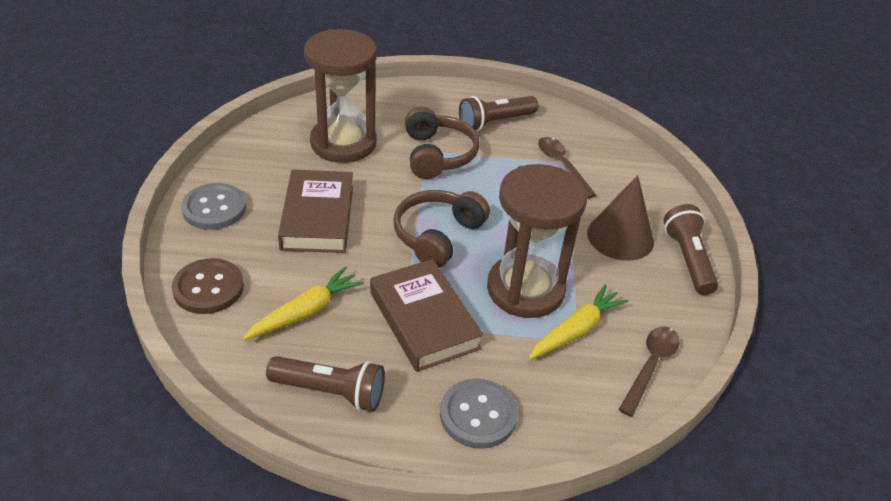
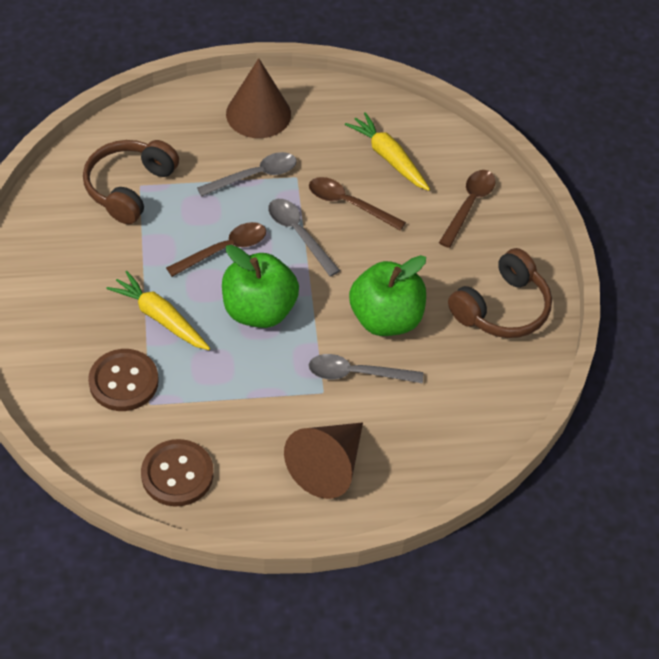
brown book: [278,170,353,253] [370,259,483,372] = 2 -> none = 0
brown button: [172,258,244,314] = 1 -> [88,349,159,411] [141,439,214,507] = 2
brown cone: [587,175,654,261] = 1 -> [226,58,291,138] [284,422,363,499] = 2
brown flashlight: [266,356,385,412] [459,96,538,131] [663,204,718,295] = 3 -> none = 0
brown hourglass: [304,29,377,163] [487,164,587,318] = 2 -> none = 0
brown spoon: [538,137,597,199] [619,326,680,417] = 2 -> [166,222,266,277] [309,177,406,231] [439,170,496,248] = 3
green apple: none = 0 -> [222,245,299,328] [349,255,426,336] = 2
grey button: [181,183,246,230] [440,378,518,449] = 2 -> none = 0
grey spoon: none = 0 -> [197,152,297,197] [268,199,340,277] [309,354,423,384] = 3

